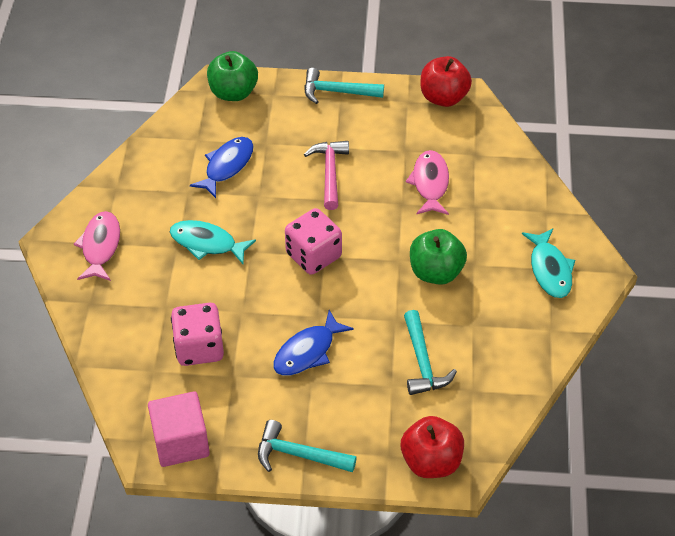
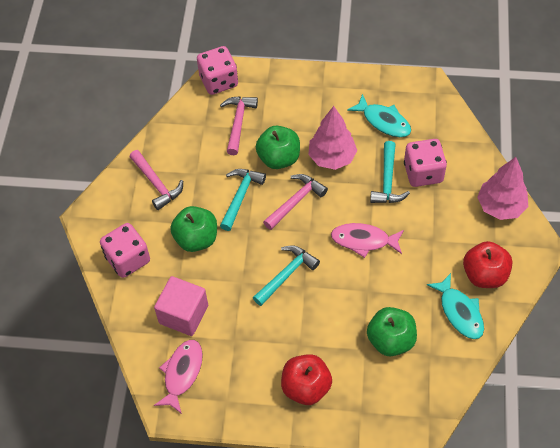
blue fish: [190,137,253,198] [273,310,354,375] = 2 -> none = 0
green apple: [207,51,258,101] [410,229,467,285] = 2 -> [170,206,217,252] [256,126,300,169] [367,307,417,356] = 3
pink dice: [171,303,224,366] [285,208,342,275] = 2 -> [100,223,150,278] [197,46,238,95] [404,139,447,187] = 3
pink hammer: [304,141,349,210] = 1 -> [130,150,183,210] [220,96,258,155] [263,174,328,230] = 3
pink tree: none = 0 -> [308,106,357,170] [477,157,528,220] = 2

